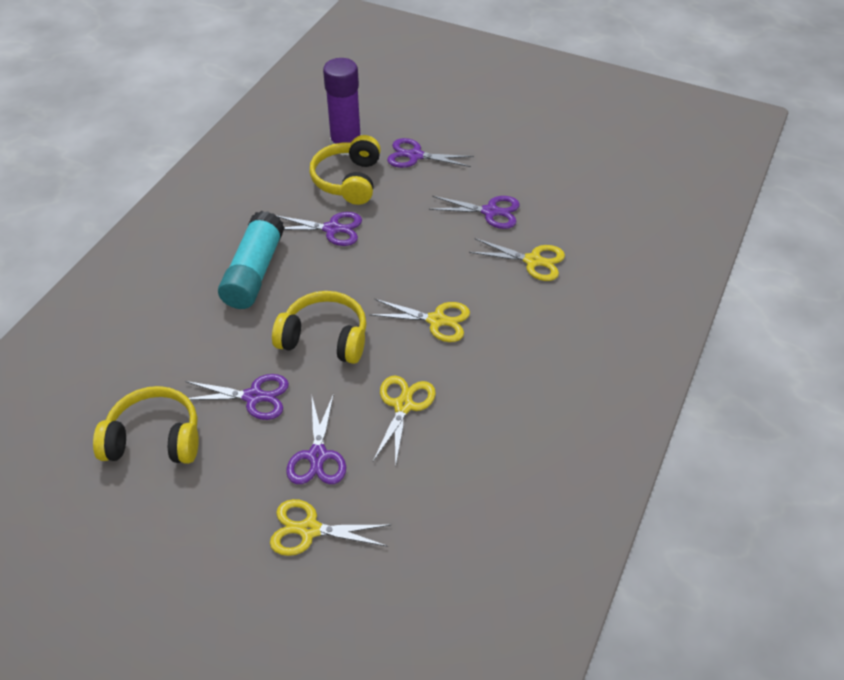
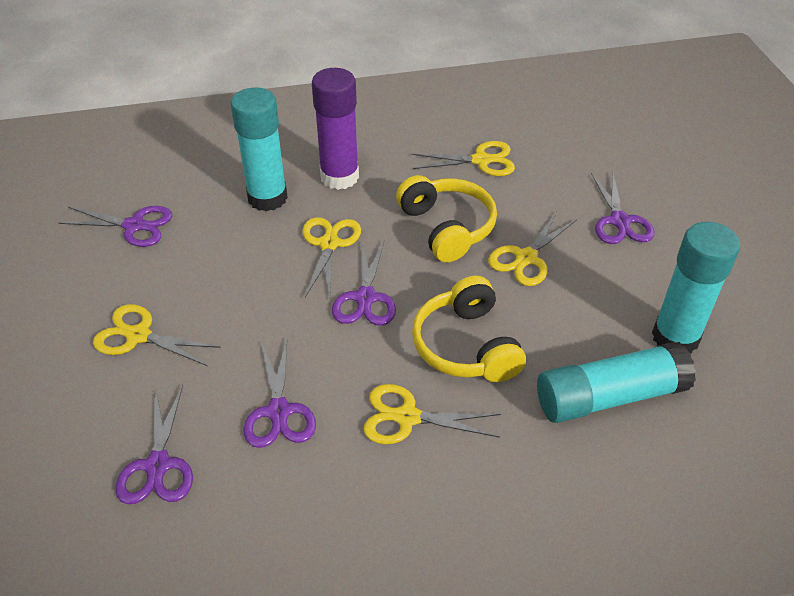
turquoise glue stick: [218,211,284,309] = 1 -> [231,87,288,211] [537,342,696,423] [652,222,740,354] = 3
yellow headphones: [93,386,199,464] [272,291,366,364] [309,135,381,205] = 3 -> [396,175,497,262] [412,276,526,382] = 2
yellow scissors: [270,499,390,556] [369,299,470,342] [373,376,436,468] [469,238,565,281] = 4 -> [93,304,220,366] [302,217,361,298] [363,384,501,444] [412,141,515,176] [488,211,577,286] = 5

